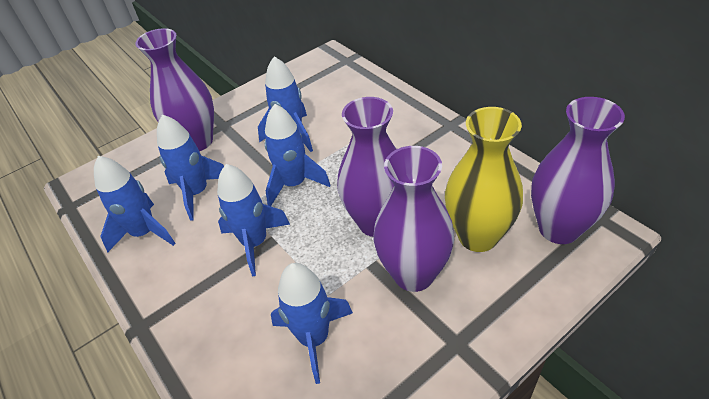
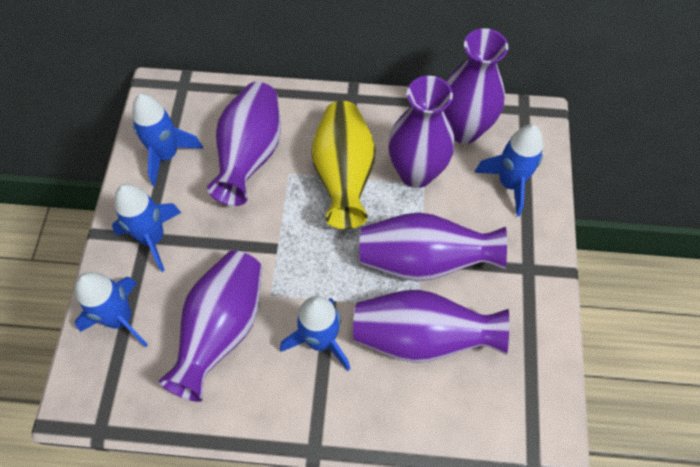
blue rocket: [94,156,176,253] [157,114,224,221] [217,164,290,276] [258,56,313,152] [265,104,330,206] [271,263,353,384] = 6 -> [75,272,148,347] [112,184,181,272] [132,94,203,186] [280,296,351,371] [474,124,543,216] = 5
purple vase: [135,28,214,151] [337,97,396,237] [373,146,454,292] [531,97,625,244] = 4 -> [158,250,262,402] [207,82,281,206] [353,290,509,363] [359,212,507,281] [388,76,455,188] [443,28,508,144] = 6

